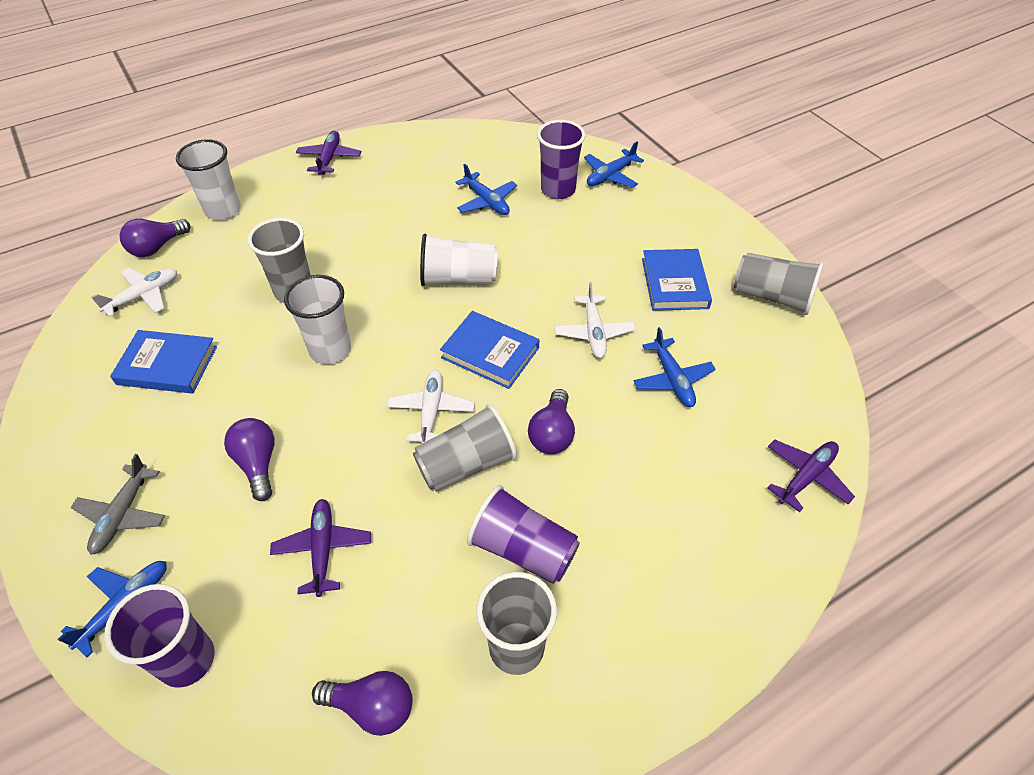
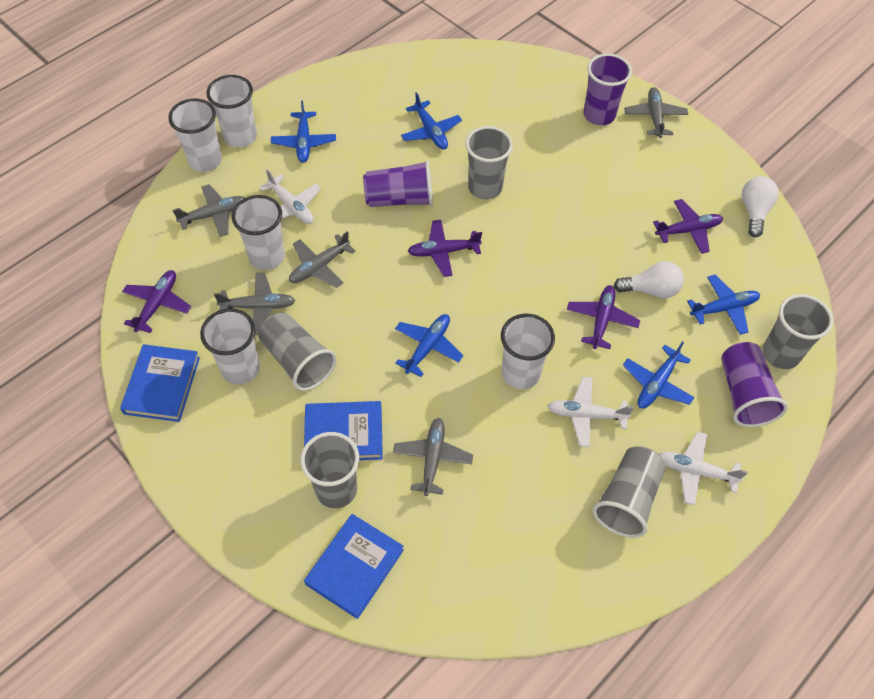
blue plane: [58,561,167,658] [455,164,517,215] [584,141,644,188] [633,327,716,407] = 4 -> [271,100,336,163] [395,314,463,377] [401,92,462,150] [623,342,694,409] [687,275,760,335] = 5
grey cup: [248,218,311,303] [413,404,517,492] [476,572,557,675] [734,253,824,315] = 4 -> [259,313,336,391] [300,432,359,508] [465,126,513,199] [593,446,666,538] [763,294,833,369] = 5
grey plane: [70,454,165,555] = 1 -> [173,184,245,237] [214,272,295,334] [289,231,356,288] [393,418,473,496] [624,87,688,138] = 5
purple light bulb: [120,218,191,257] [224,418,275,501] [312,671,413,736] [528,389,575,454] = 4 -> none = 0
purple plane: [270,499,371,597] [296,131,361,175] [767,440,855,512] = 3 -> [122,270,191,333] [408,220,482,277] [567,285,640,349] [653,199,723,254] = 4
white cup: [176,139,241,220] [284,275,351,364] [420,234,498,286] = 3 -> [168,98,222,172] [200,308,260,385] [206,75,257,148] [232,195,285,270] [501,314,555,389] = 5
white light bulb: none = 0 -> [614,261,684,298] [742,176,779,237] = 2

